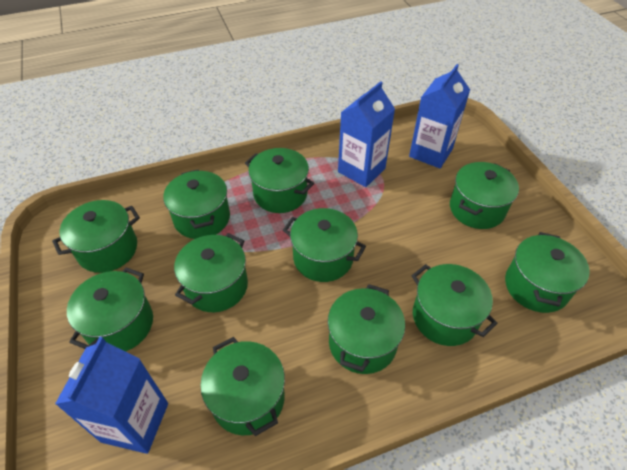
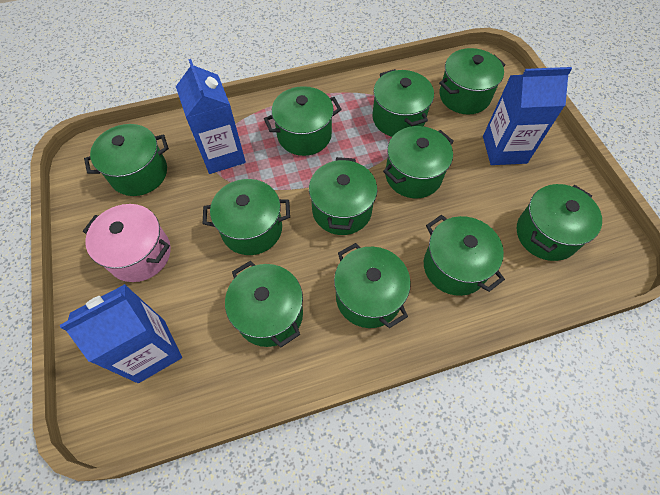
pink pot: none = 0 -> [83,204,171,282] = 1

